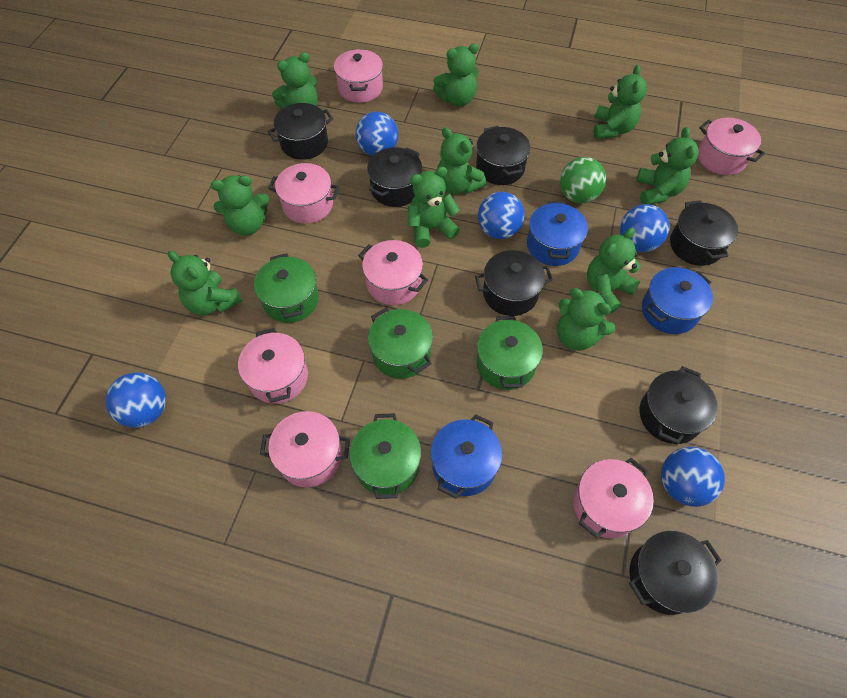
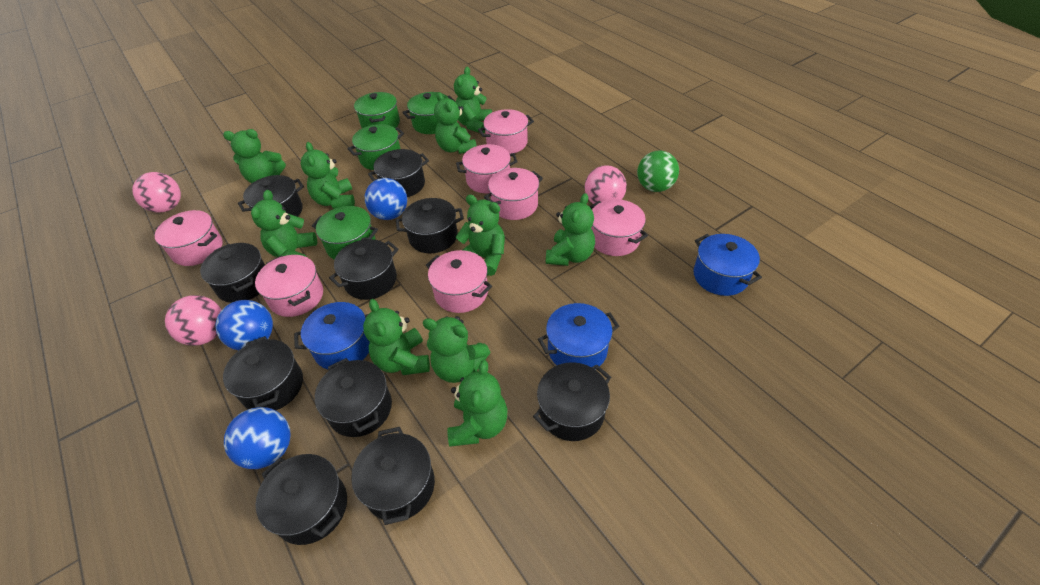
black pot: [268,103,333,160] [367,147,422,207] [475,250,553,316] [476,126,531,185] [629,531,721,615] [640,366,718,444] [670,200,738,266] = 7 -> [200,243,265,303] [223,336,303,410] [238,175,304,217] [256,454,347,545] [315,358,392,437] [329,239,399,300] [351,427,435,525] [368,149,429,197] [396,198,464,253] [533,362,611,441] = 10
blue ball: [105,372,166,428] [356,112,398,156] [478,192,525,239] [620,204,670,252] [661,447,725,507] = 5 -> [215,300,273,350] [224,407,291,469] [365,178,407,220] = 3
pink ball: none = 0 -> [132,172,181,213] [165,295,221,346] [585,165,627,204] = 3

